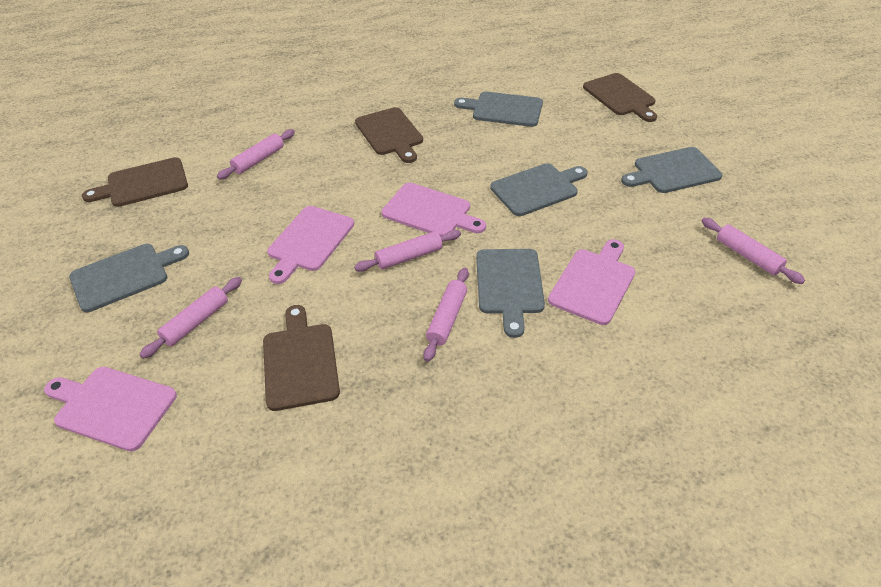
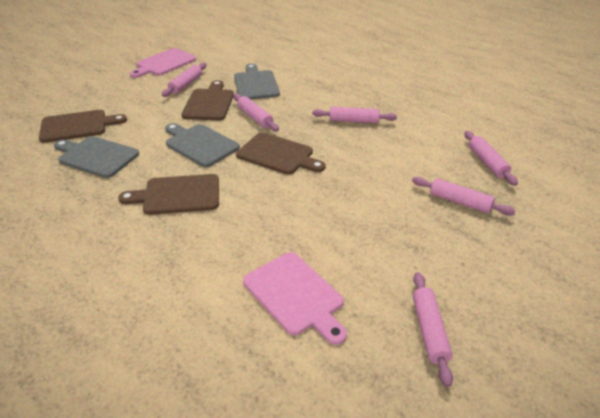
grey cutting board: [69,244,189,312] [454,92,543,127] [476,249,545,338] [490,163,587,216] [621,147,722,193] = 5 -> [54,136,139,178] [165,123,240,167] [234,64,280,99] = 3
pink cutting board: [44,367,177,451] [267,206,354,284] [382,183,486,236] [548,239,635,325] = 4 -> [130,48,196,78] [243,252,347,345] = 2
pink rolling pin: [140,277,242,359] [217,129,295,179] [354,230,461,272] [423,268,469,362] [701,218,805,284] = 5 -> [162,63,206,97] [233,94,279,131] [312,107,397,123] [412,177,515,216] [413,272,453,387] [464,131,518,186] = 6

